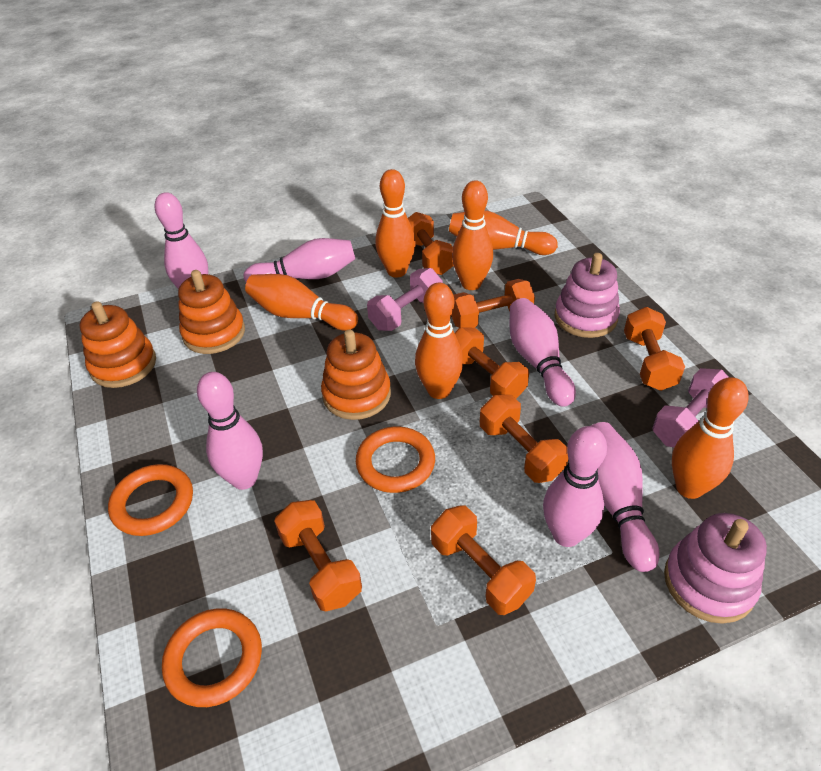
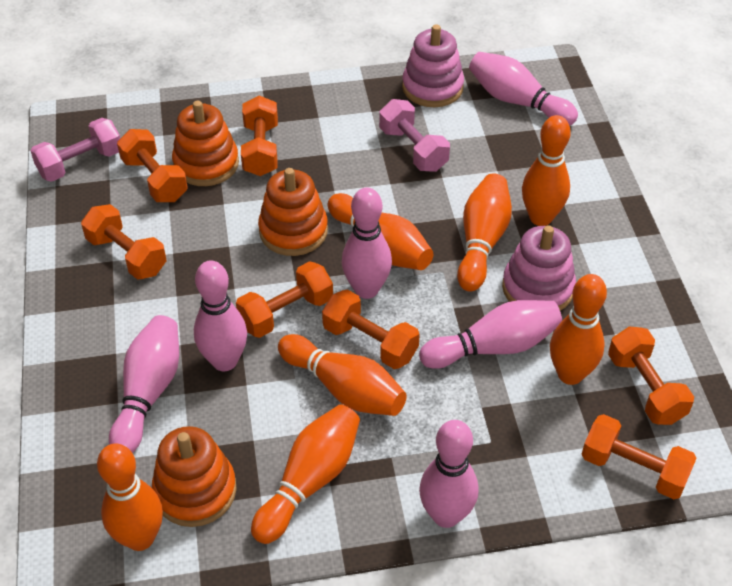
orange bowling pin: [245,274,358,331] [375,169,416,277] [415,283,463,399] [449,210,558,255] [452,180,493,290] [672,377,749,499] = 6 -> [97,444,163,551] [251,404,360,544] [278,334,407,416] [328,193,433,270] [457,174,512,292] [522,115,571,226] [550,274,607,385] = 7
orange ring: [108,464,193,536] [162,608,262,707] [356,426,435,493] = 3 -> none = 0

